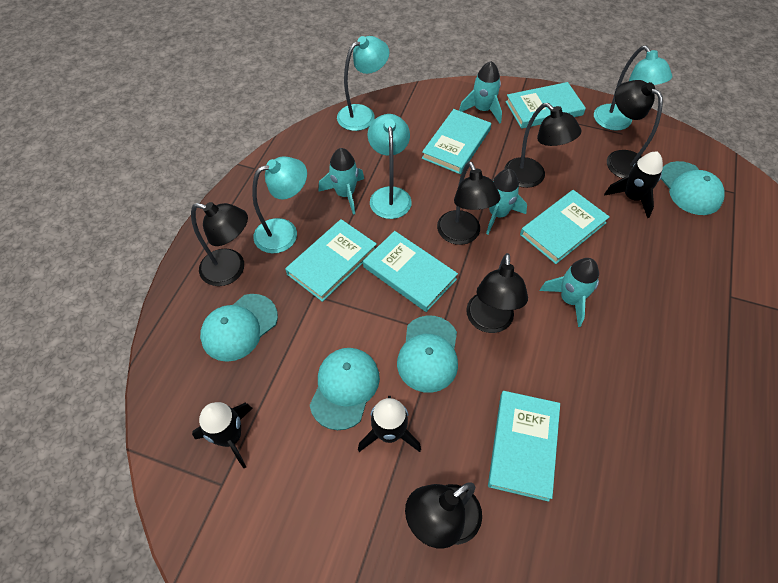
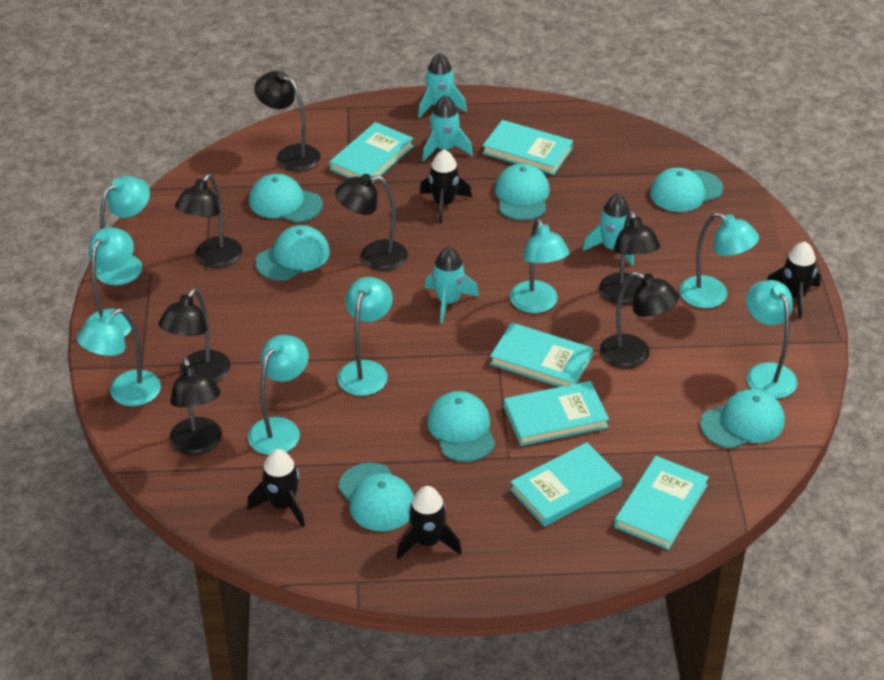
black lamp: [191,202,248,286] [405,482,482,549] [437,161,501,245] [466,253,528,333] [504,103,582,188] [607,80,663,178] = 6 -> [159,288,231,383] [170,357,222,455] [175,174,242,268] [254,71,320,172] [335,174,408,271] [599,211,660,305] [600,271,679,369] = 7
black rocket: [192,402,252,468] [358,396,421,452] [604,152,663,218] = 3 -> [247,449,305,527] [397,486,462,560] [420,149,472,223] [767,242,821,319] = 4
turquoise cap: [200,294,278,362] [310,348,380,430] [397,316,458,393] [661,161,725,215] = 4 -> [249,174,323,223] [255,225,330,281] [338,463,414,531] [427,391,495,462] [495,163,550,220] [650,168,723,212] [700,389,785,449] = 7
turquoise lamp: [252,157,307,253] [337,36,389,131] [368,114,412,219] [594,46,672,131] = 4 -> [77,308,161,406] [84,227,134,337] [96,176,150,285] [248,335,309,455] [337,277,393,396] [510,218,570,313] [679,213,759,308] [746,280,798,399] = 8

